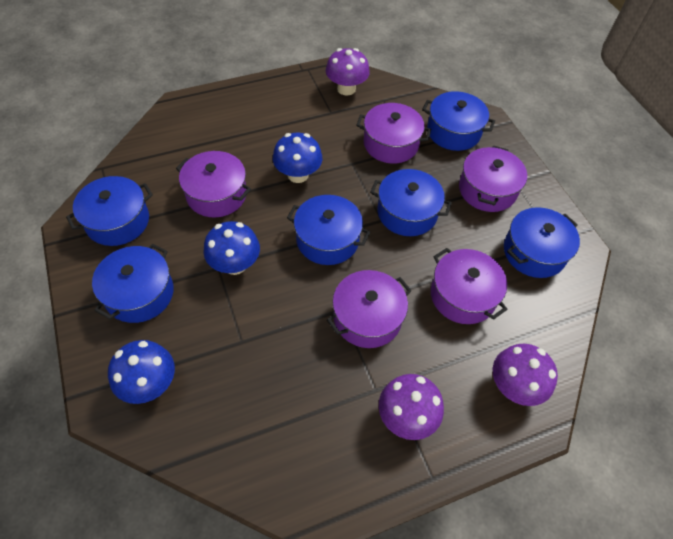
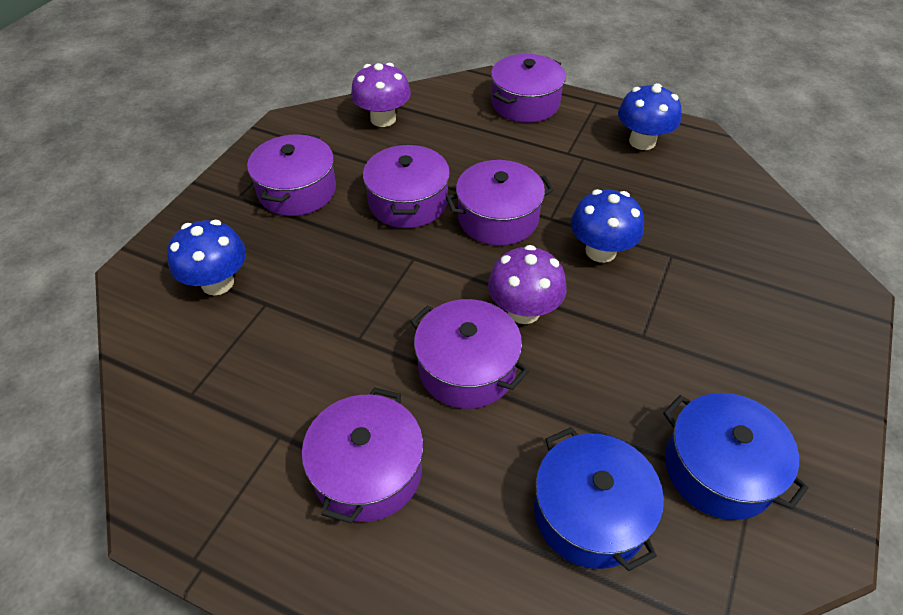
blue pot: [66,176,153,246] [92,244,174,323] [287,195,370,265] [370,169,452,236] [422,91,495,151] [504,207,580,278] = 6 -> [534,427,664,571] [663,393,809,520] = 2
purple mushroom: [326,48,370,96] [379,374,444,440] [493,344,558,406] = 3 -> [351,63,411,127] [488,245,567,324] = 2
purple pot: [176,151,251,217] [327,270,412,348] [356,103,431,164] [431,248,507,324] [459,145,527,212] = 5 -> [247,133,336,216] [302,388,424,524] [363,144,450,228] [410,299,529,409] [446,160,554,245] [491,54,566,123] = 6

